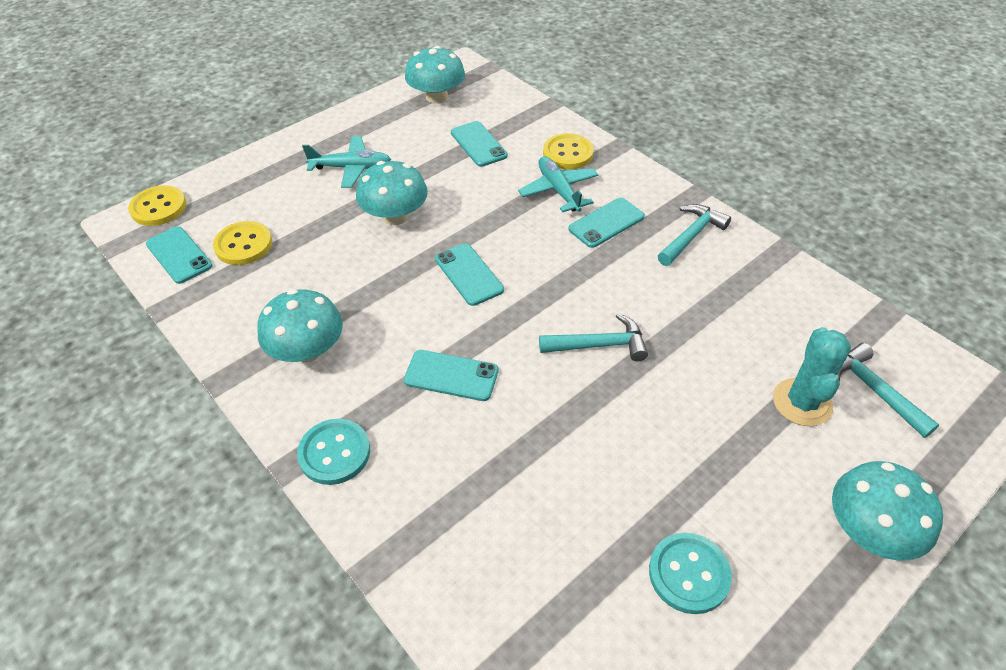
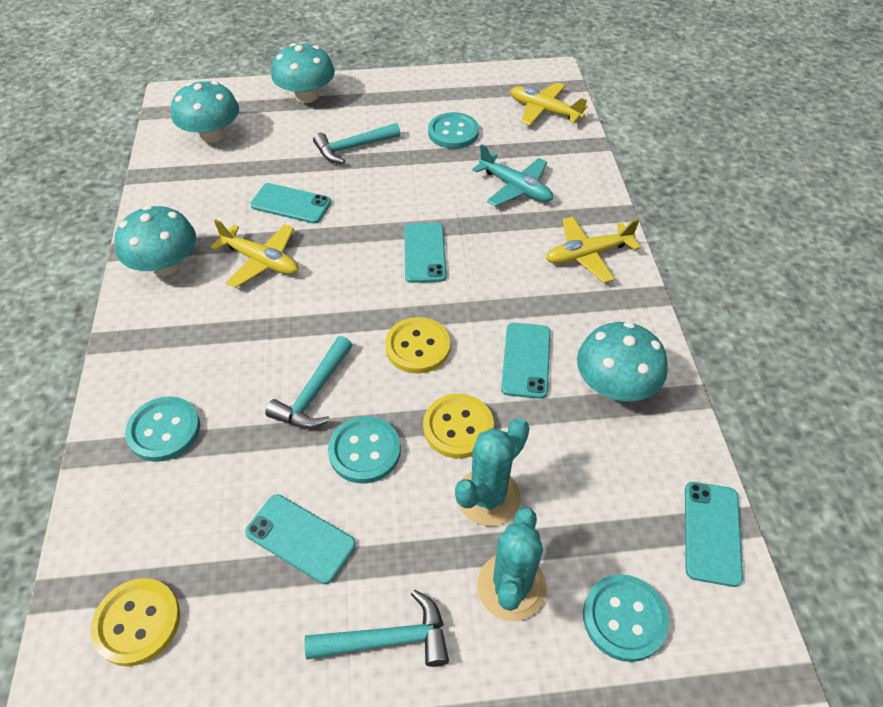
turquoise button: [297,419,370,485] [649,533,732,614] = 2 -> [125,396,200,462] [328,416,401,483] [428,112,479,149] [583,574,669,662] = 4
turquoise cactus: [773,327,851,426] = 1 -> [455,418,530,526] [477,507,547,621] = 2
turquoise plane: [302,136,391,188] [518,156,598,212] = 2 -> [472,144,553,207] = 1
yellow plane: none = 0 -> [210,219,299,288] [510,82,588,126] [546,216,640,283] = 3

